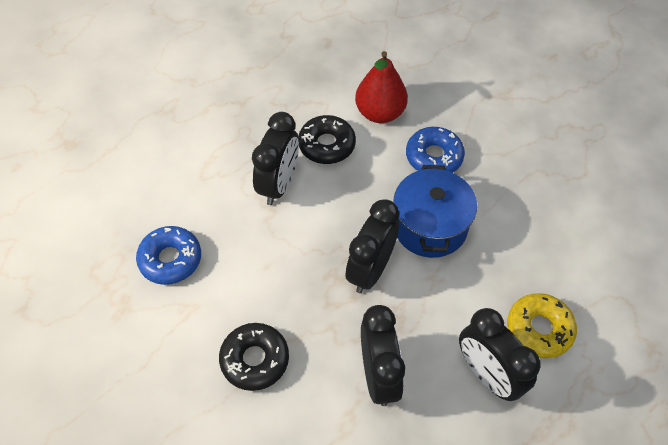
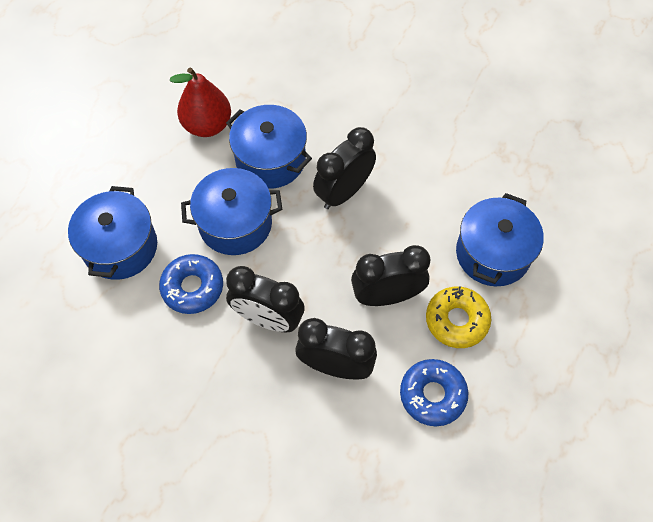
black donut: [219,323,289,391] [298,115,356,164] = 2 -> none = 0
blue pot: [393,165,477,258] = 1 -> [68,186,157,280] [181,168,282,255] [226,105,312,189] [456,193,544,286] = 4

